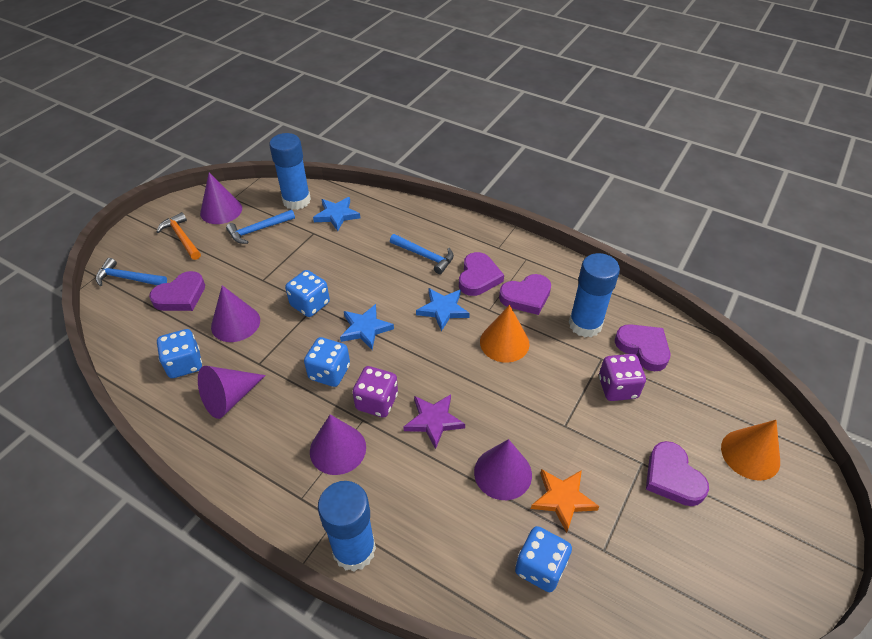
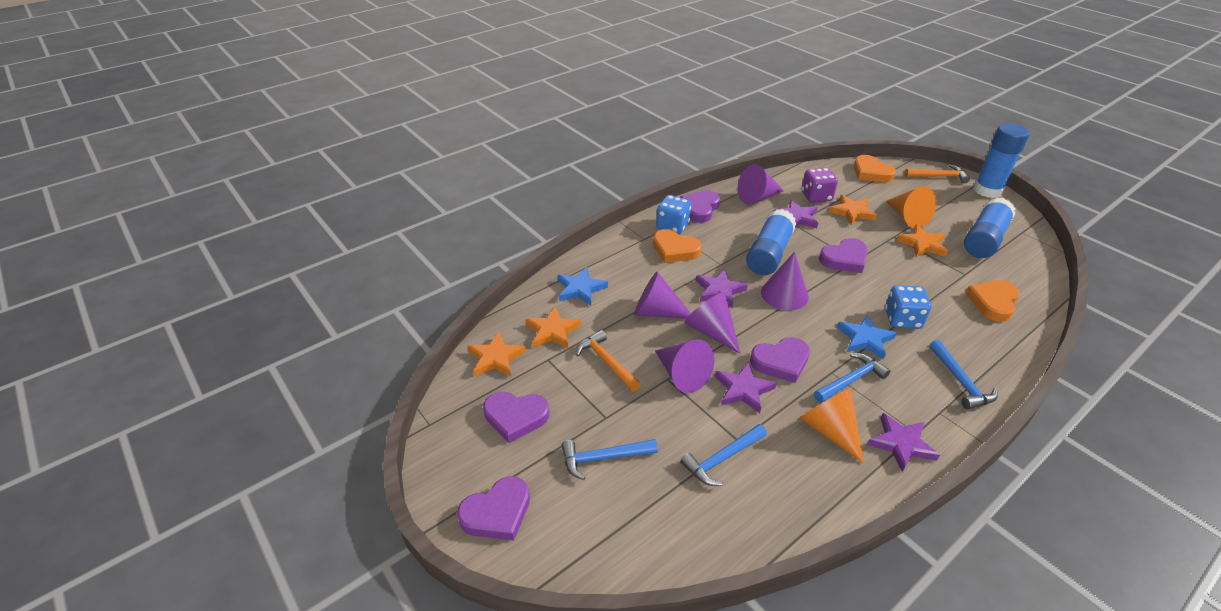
blue dice: [157,329,202,378] [285,270,330,317] [304,337,350,387] [515,526,572,592] = 4 -> [656,195,691,234] [885,285,931,329] = 2
blue hammer: [96,258,167,286] [226,210,295,244] [390,234,454,274] = 3 -> [561,439,658,480] [680,424,767,486] [814,353,891,403] [929,340,998,409] = 4
blue star: [313,197,360,231] [340,304,394,350] [416,288,470,331] = 3 -> [558,267,608,305] [837,314,897,359] = 2
orange hammer: [156,212,201,260] = 1 -> [576,330,641,392] [905,164,970,183] = 2
orange heart: none = 0 -> [653,229,702,263] [854,155,896,182] [965,280,1020,322] = 3
orange star: [531,469,600,533] = 1 -> [467,332,526,377] [526,307,581,348] [829,195,877,225] [896,225,948,257] = 4
purple dice: [353,366,398,418] [599,354,646,401] = 2 -> [801,168,838,203] = 1
purple star: [404,394,465,449] = 1 -> [696,269,748,308] [715,362,777,413] [773,200,818,228] [867,413,940,472] = 4

